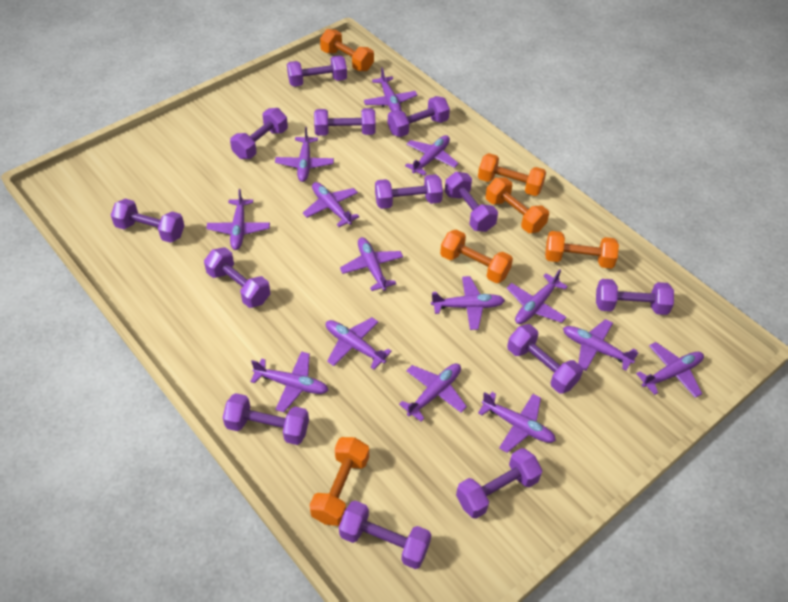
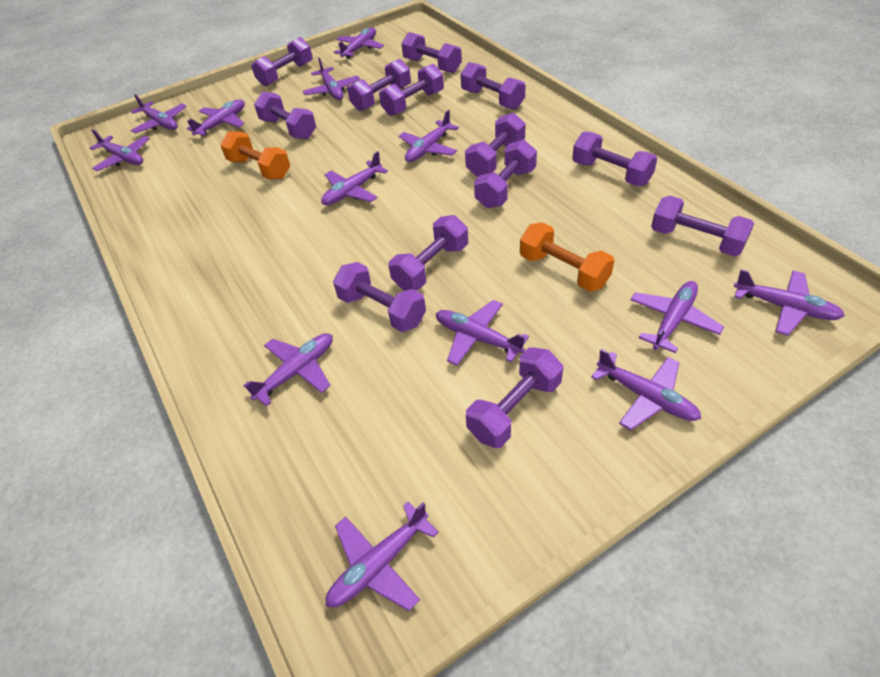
orange dumbbell: [310,437,369,526] [320,29,374,71] [440,229,513,283] [478,153,546,196] [486,177,549,233] [545,231,619,269] = 6 -> [220,131,290,180] [520,222,614,292] = 2
purple plane: [206,189,270,250] [250,351,328,412] [275,127,334,182] [303,182,360,227] [326,317,392,369] [340,237,403,291] [364,68,418,111] [399,363,467,422] [405,135,459,176] [431,276,505,330] [478,392,556,453] [507,269,568,324] [563,319,638,371] [636,342,704,398] = 14 -> [90,129,150,171] [131,94,187,133] [187,99,245,136] [243,333,333,407] [303,57,360,100] [321,151,388,205] [326,501,439,611] [334,27,384,58] [399,110,459,162] [436,300,529,366] [591,349,702,430] [630,281,724,353] [734,269,845,336] = 13

